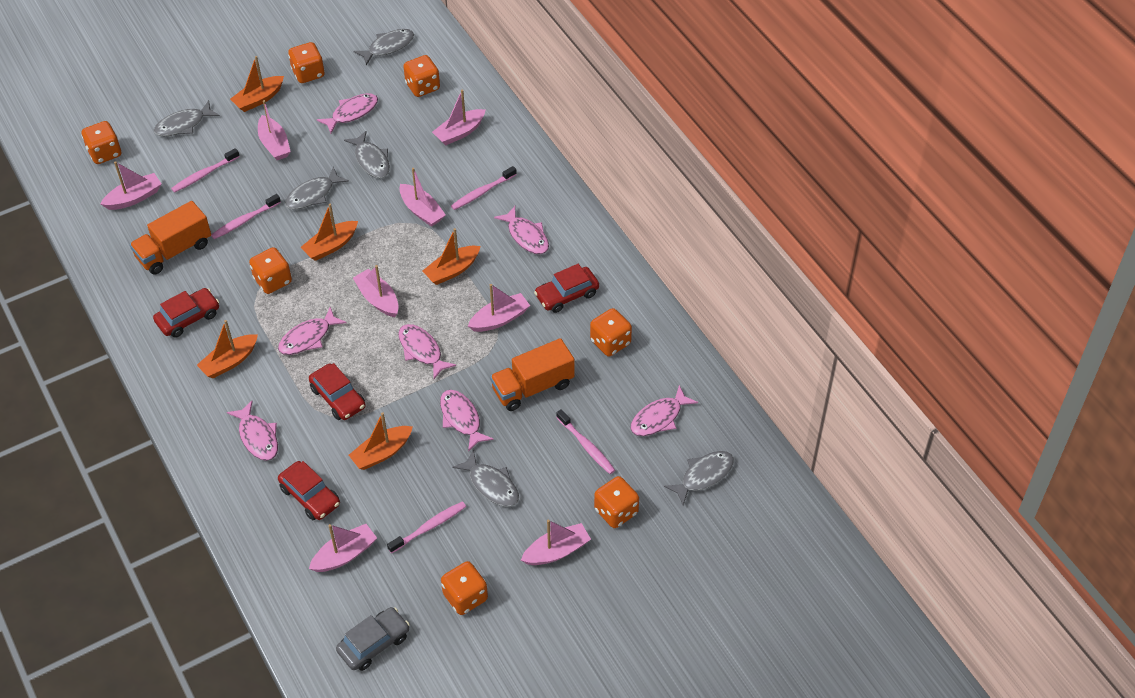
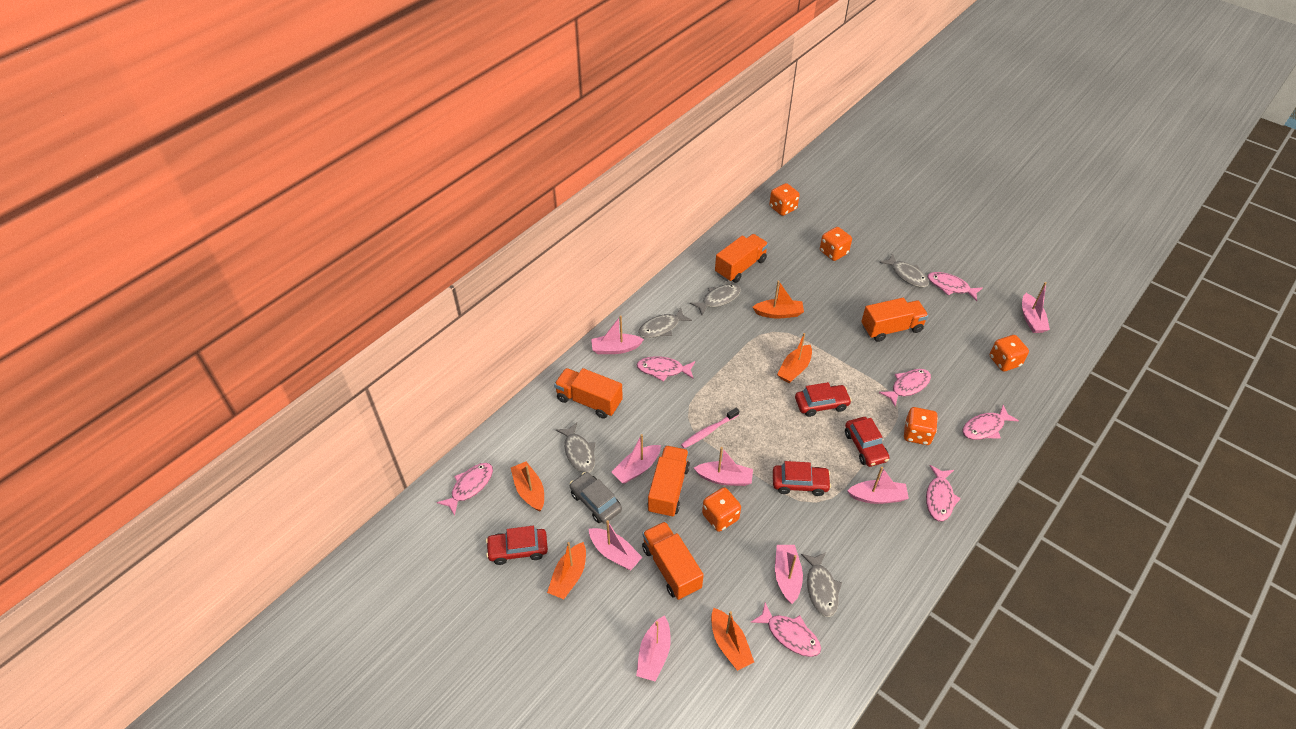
grey fish: [154,100,220,136] [285,167,349,209] [344,131,390,178] [354,29,414,65] [453,450,519,507] [664,451,734,505] = 6 -> [556,422,595,473] [638,307,692,338] [690,284,741,315] [801,552,842,617] [879,253,929,287] = 5
orange dice: [82,121,121,164] [249,247,292,294] [288,42,325,83] [403,55,440,97] [441,561,488,615] [590,308,632,357] [594,476,639,528] = 7 -> [702,487,741,532] [769,183,800,216] [820,227,852,261] [904,407,938,445] [990,335,1029,371] = 5
orange truck: [130,201,211,275] [490,338,575,411] = 2 -> [554,368,623,419] [642,521,704,600] [648,446,690,518] [715,234,768,283] [861,298,929,342] = 5
pink toothbrush: [171,148,240,193] [211,194,281,239] [387,501,466,554] [451,166,517,210] [556,409,615,474] = 5 -> [681,408,739,449] = 1

